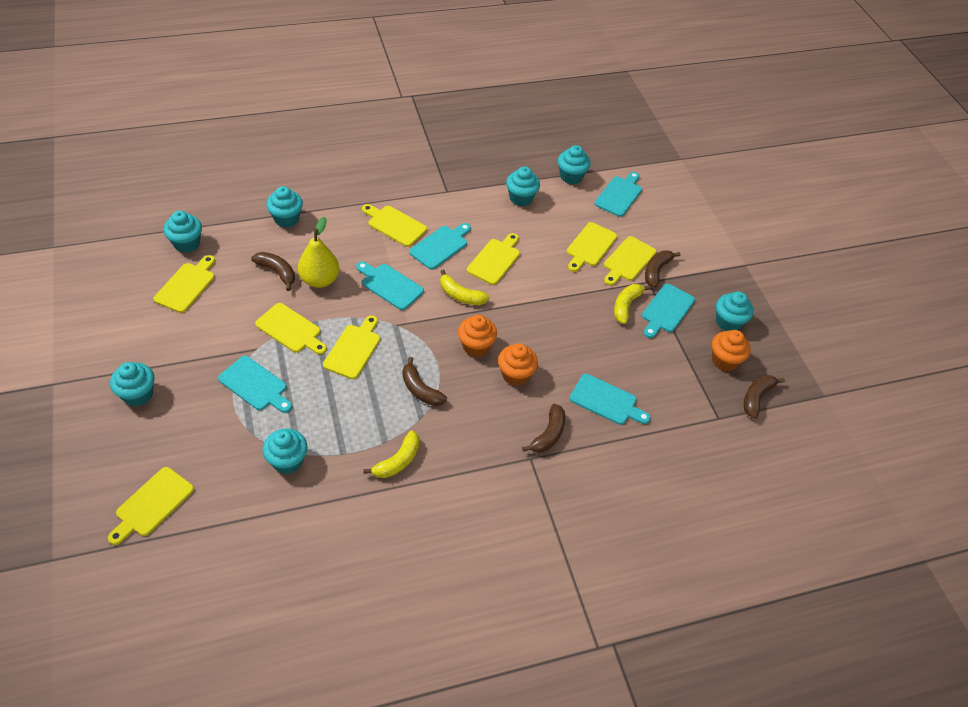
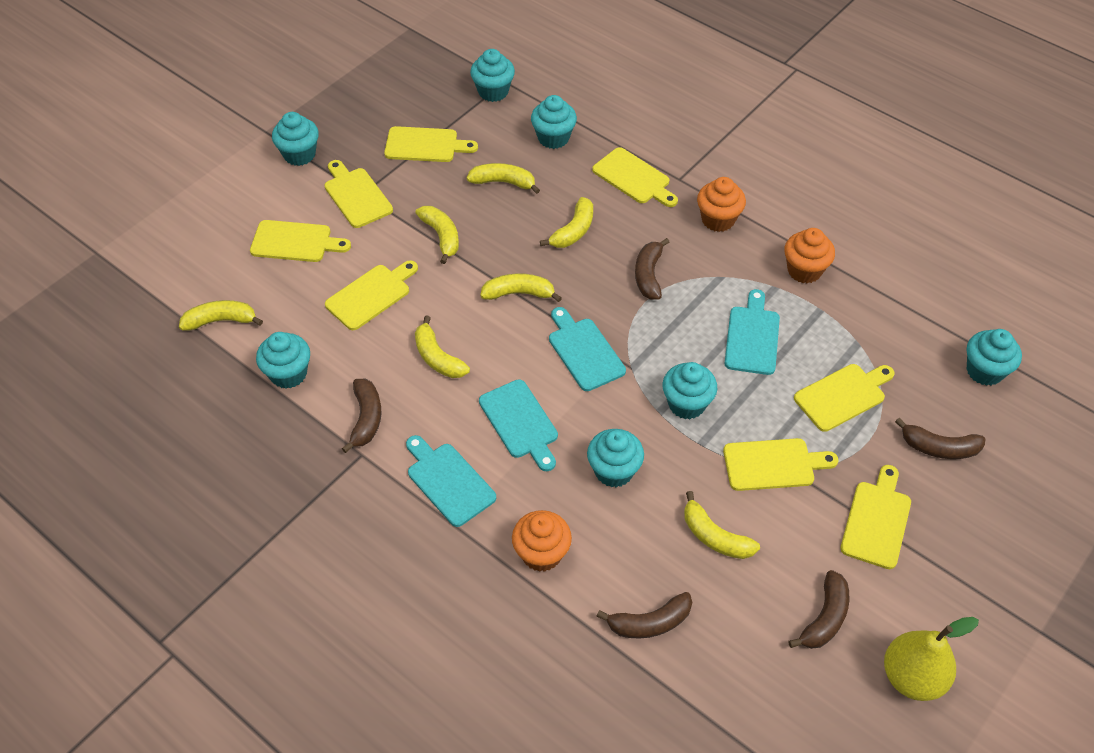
turquoise cutting board: [218,356,292,413] [356,262,424,310] [409,223,471,269] [570,374,651,425] [594,172,642,217] [642,284,695,338] = 6 -> [406,435,496,527] [479,379,558,471] [549,307,626,391] [725,289,780,375] = 4
yellow banana: [363,431,419,478] [440,270,490,305] [614,284,651,324] = 3 -> [179,300,263,331] [415,206,459,264] [415,316,470,378] [467,163,540,194] [480,273,562,302] [540,197,593,248] [684,491,760,559] = 7

